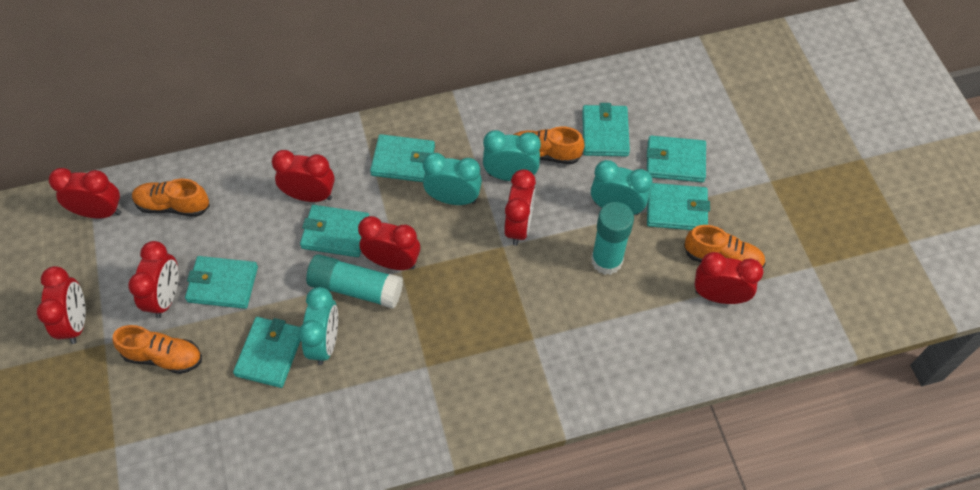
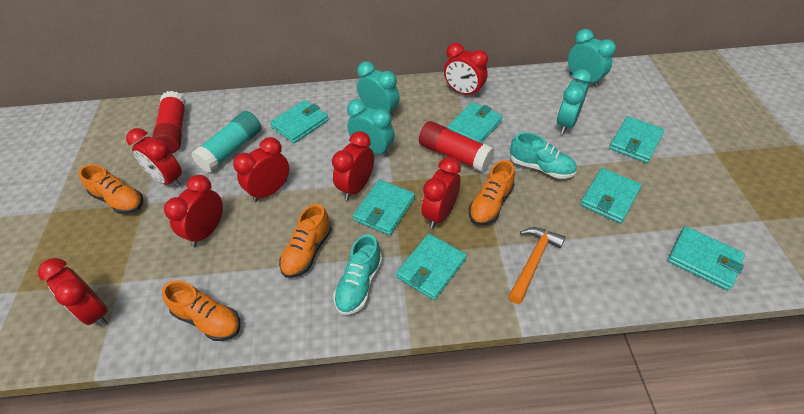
orange hammer: none = 0 -> [508,227,565,304] = 1
red glue stick: none = 0 -> [152,91,186,154] [419,121,494,172] = 2
turquoise glue stick: [306,254,403,308] [591,202,634,275] = 2 -> [191,111,261,173] = 1
turquoise shoe: none = 0 -> [333,234,383,315] [510,132,577,179] = 2

